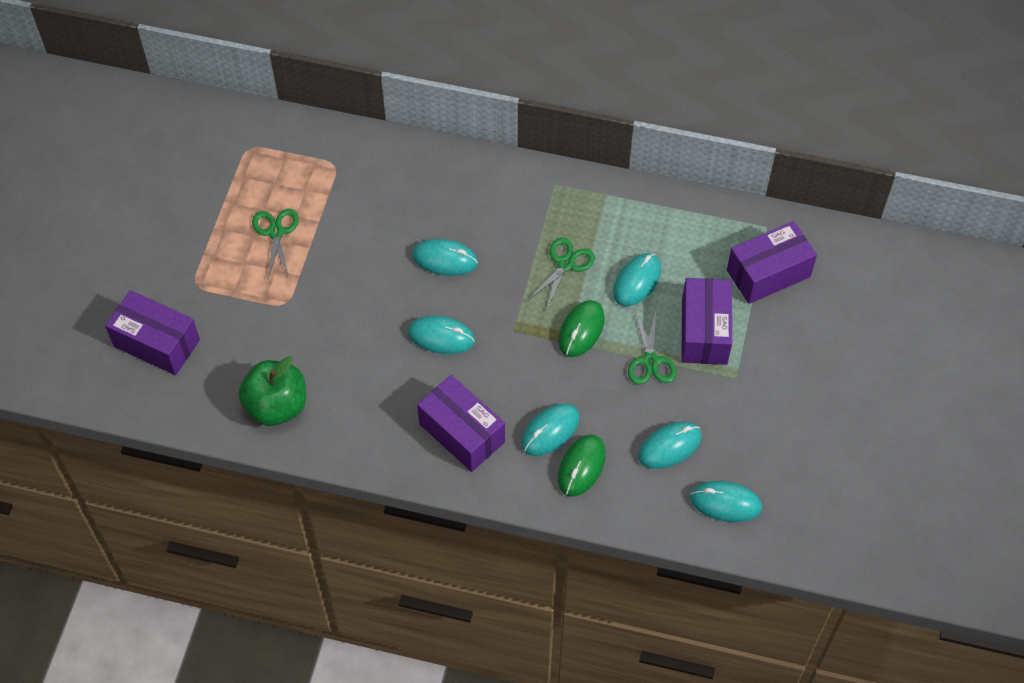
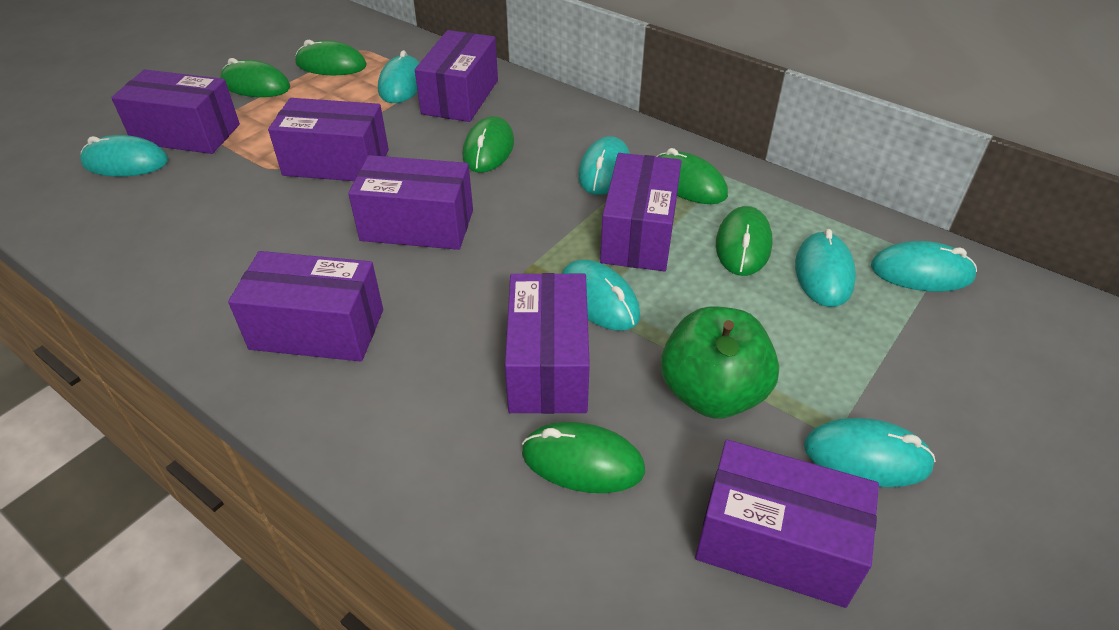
green mouse: [558,300,605,357] [558,435,605,497] = 2 -> [220,58,290,97] [295,40,367,75] [462,116,514,173] [522,422,645,493] [656,148,728,204] [716,206,773,276] = 6
green scissors: [252,209,299,278] [528,238,595,309] [628,310,677,385] = 3 -> none = 0
purple box: [105,290,200,375] [417,375,505,472] [681,278,732,365] [727,221,817,304] = 4 -> [111,70,240,154] [228,251,383,362] [268,98,389,181] [348,155,473,250] [415,30,498,122] [505,273,590,414] [600,153,682,271] [695,440,879,608] = 8
turquoise mouse: [408,316,475,354] [412,239,478,276] [521,404,580,456] [613,253,661,306] [638,422,702,469] [690,481,762,522] = 6 -> [80,135,168,177] [378,50,419,103] [562,260,640,331] [578,136,630,195] [795,229,856,307] [804,418,936,487] [871,241,977,292] = 7

